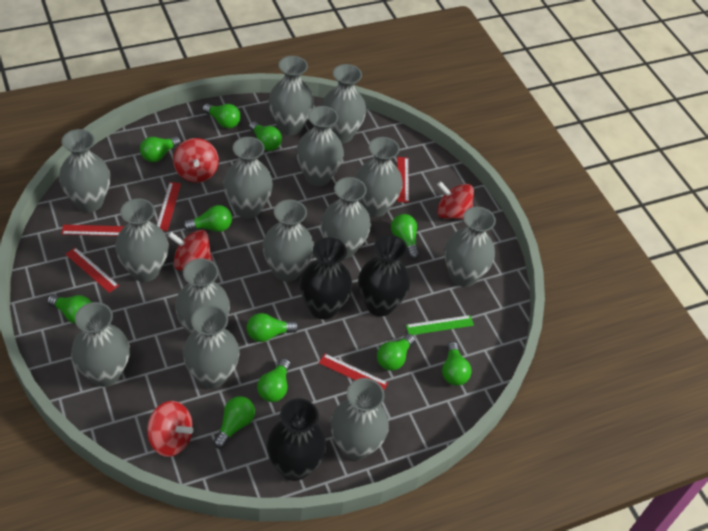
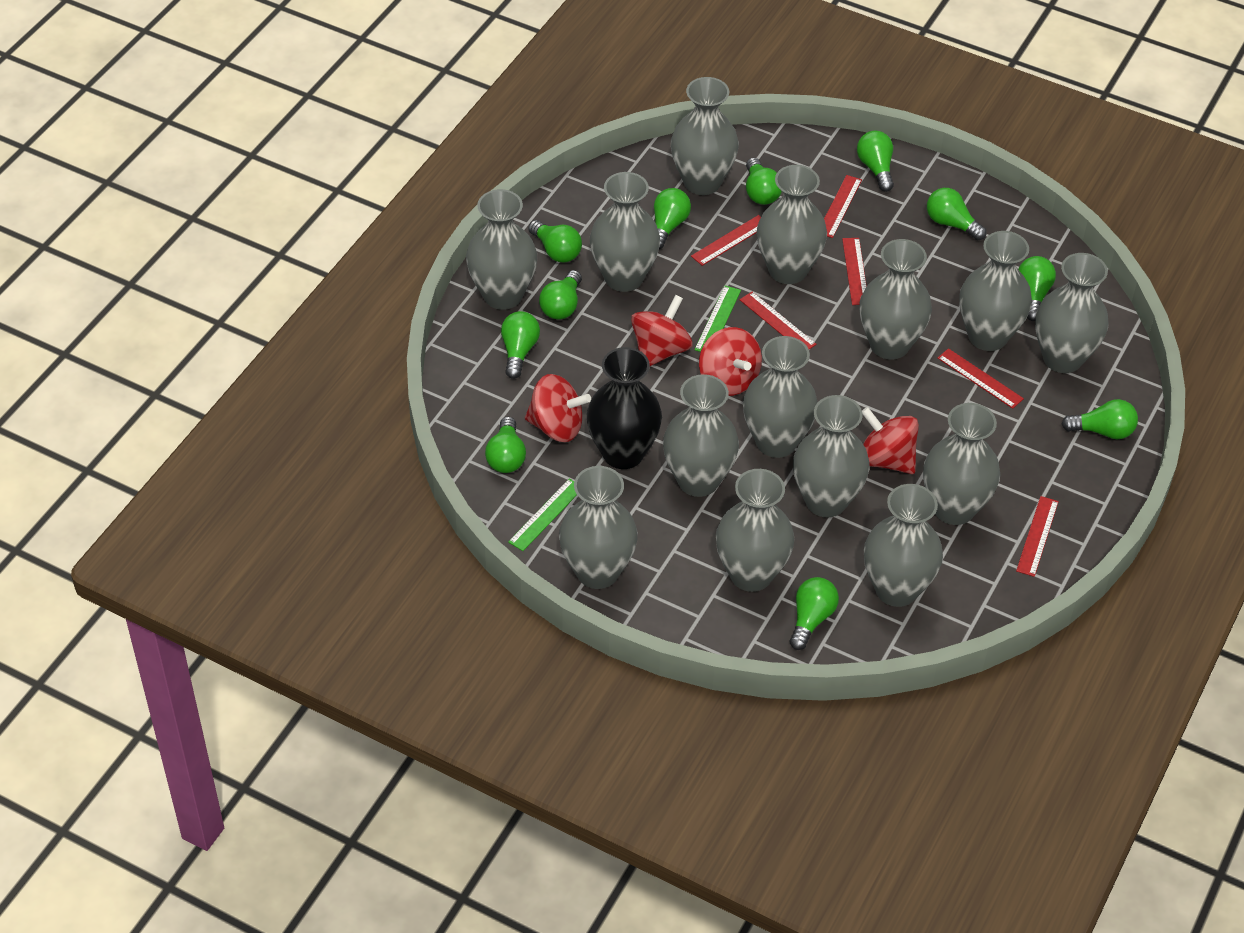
black vase: [267,398,326,481] [300,237,352,320] [358,235,410,316] = 3 -> [587,347,662,469] = 1
green ruler: [406,315,474,335] = 1 -> [508,479,577,551] [694,285,741,352] = 2
red ruler: [61,225,125,236] [65,247,119,293] [157,182,181,231] [319,353,388,390] [397,157,409,203] = 5 -> [691,215,761,266] [740,292,816,349] [824,175,862,238] [842,238,867,305] [938,348,1024,409] [1016,496,1059,577] = 6

